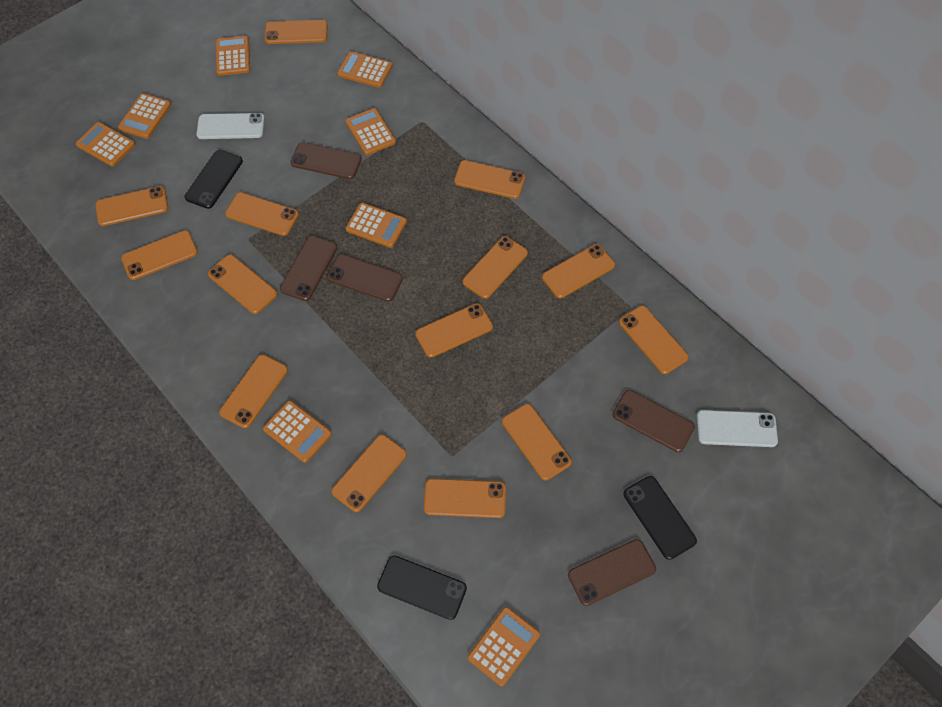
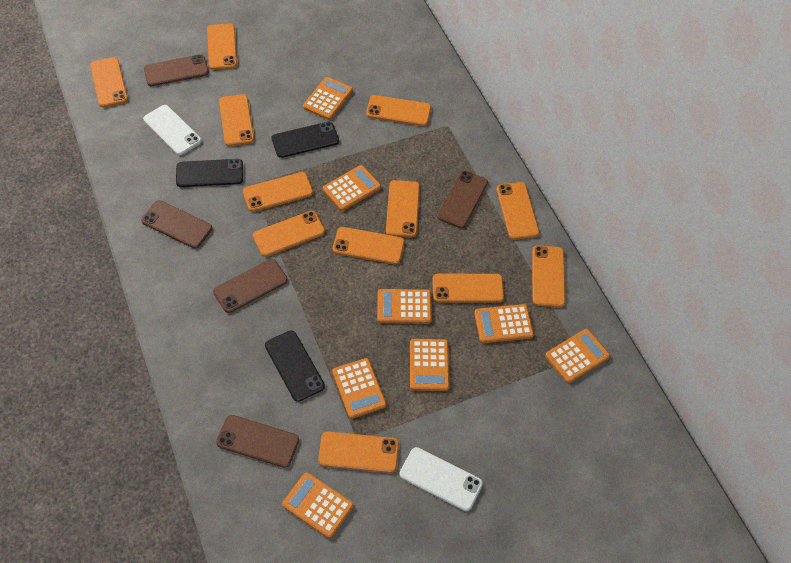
orange phone: [95,186,168,226] [121,230,198,280] [208,254,277,314] [219,355,288,428] [225,192,299,236] [265,20,328,44] [331,434,407,512] [415,303,493,358] [424,479,506,518] [454,160,525,199] [463,236,528,299] [502,404,572,480] [542,244,615,298] [619,306,689,374] = 14 -> [90,57,128,107] [207,23,237,70] [219,94,254,146] [243,172,313,212] [253,211,325,257] [318,432,399,473] [333,227,405,264] [366,95,431,126] [386,180,420,237] [432,274,504,303] [496,182,540,240] [532,245,565,308] = 12

